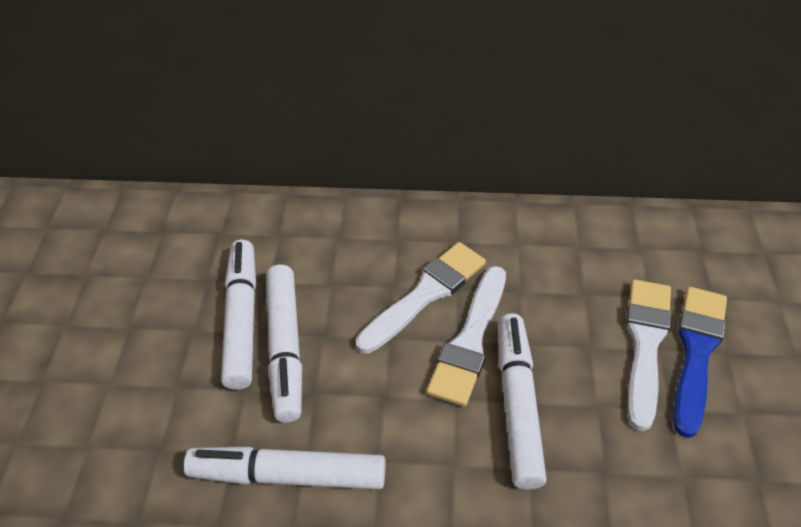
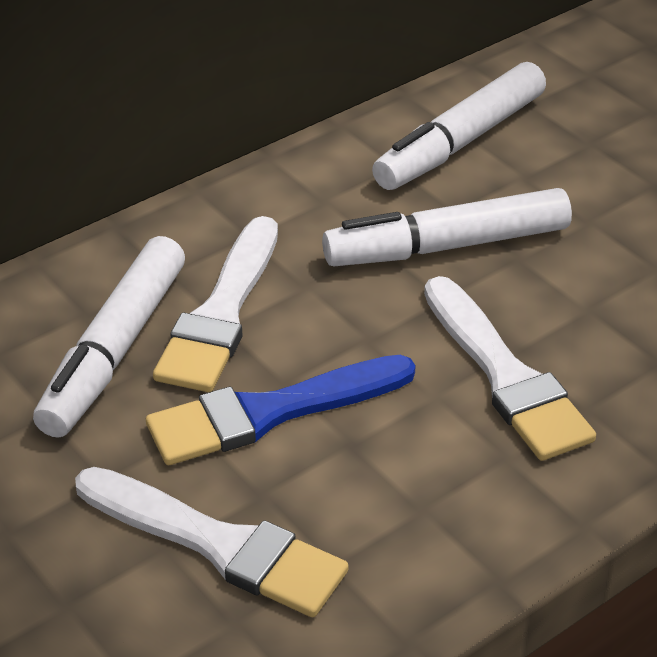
white marker: [184,446,386,490] [221,240,256,390] [266,265,302,423] [499,313,547,490] = 4 -> [33,236,185,438] [322,188,572,266] [372,62,546,190] = 3

